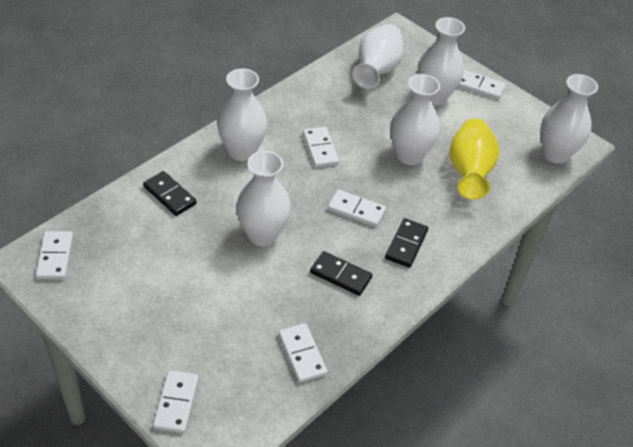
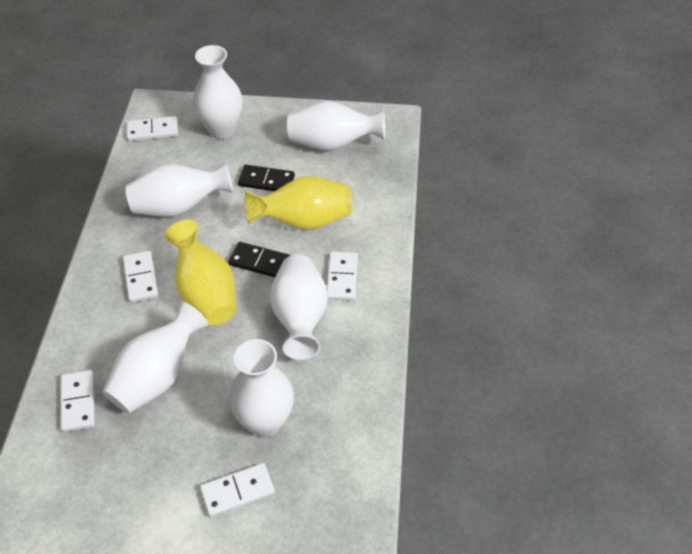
black domino: [143,171,197,216] [310,251,372,296] [385,218,428,268] = 3 -> [228,242,290,277] [238,165,295,191] = 2
white domino: [36,231,73,279] [153,370,199,433] [279,323,328,383] [303,127,339,168] [328,189,386,227] [458,70,506,100] = 6 -> [61,370,95,432] [123,251,158,302] [127,116,178,141] [200,463,275,517] [327,251,358,301] = 5
yellow vase: [449,118,499,200] = 1 -> [165,220,236,325] [245,176,352,230] = 2

